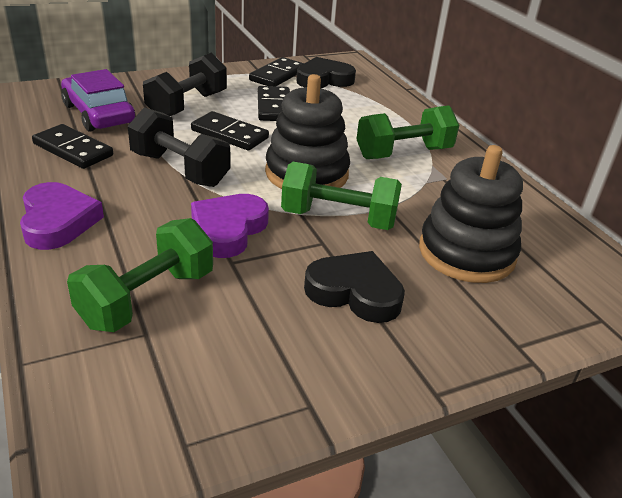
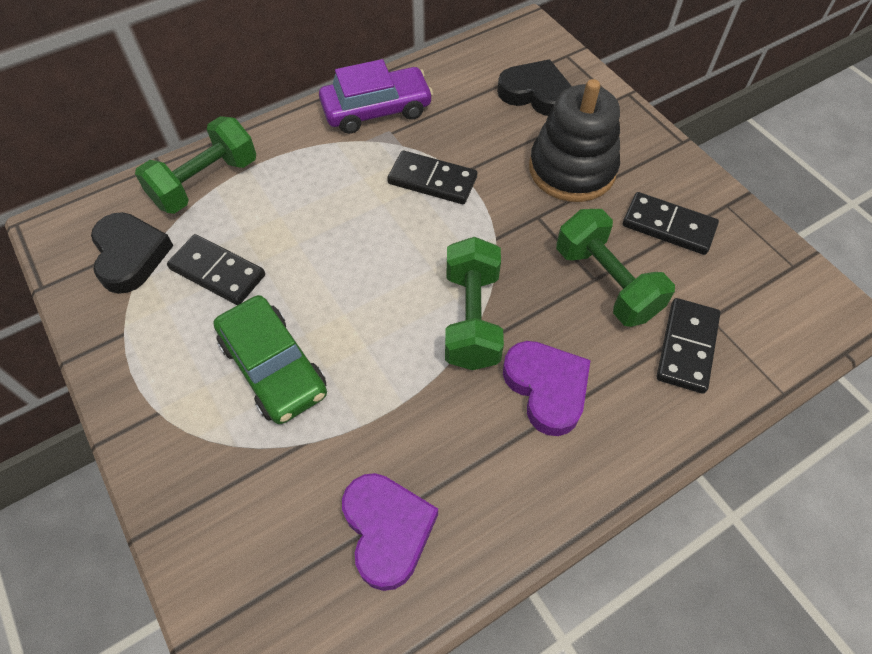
black dumbbell: [128,107,230,187] [143,53,227,116] = 2 -> none = 0
black stacking toy: [265,74,350,189] [419,145,523,283] = 2 -> [529,79,620,202] = 1
green car: none = 0 -> [214,295,327,424] = 1

